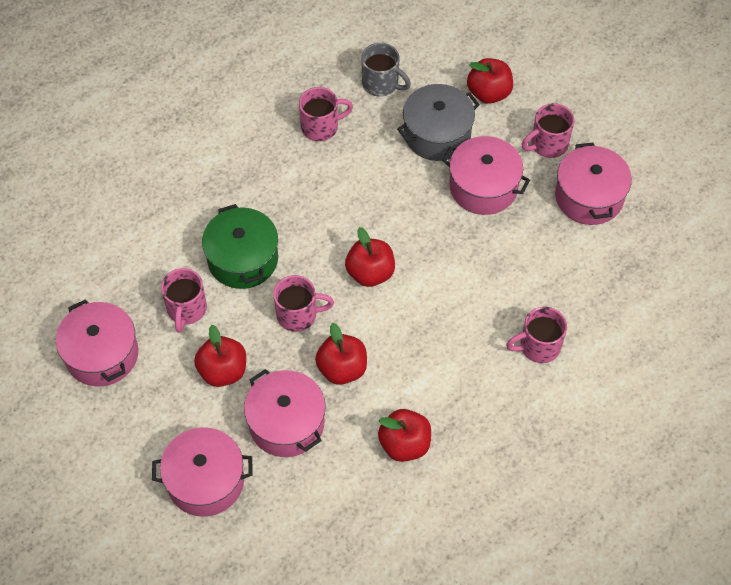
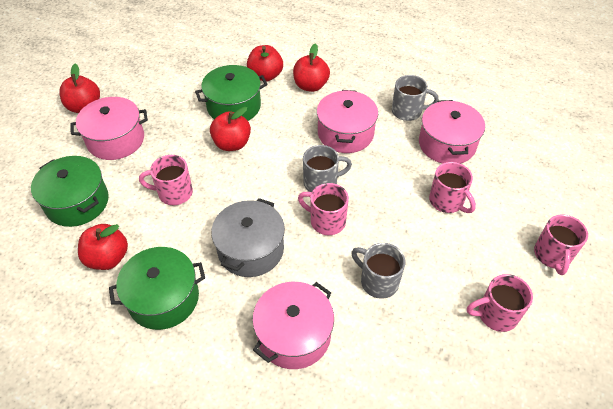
green pot: [202,204,278,289] = 1 -> [31,156,109,227] [109,247,205,330] [195,65,268,121] = 3
grey mug: [361,43,411,97] = 1 -> [303,145,352,192] [351,243,405,299] [392,75,439,121] = 3
pink pot: [56,299,138,386] [152,427,252,517] [244,369,326,457] [442,136,530,215] [555,142,632,225] = 5 -> [70,97,148,160] [252,282,334,369] [317,90,378,153] [419,100,485,164] = 4

